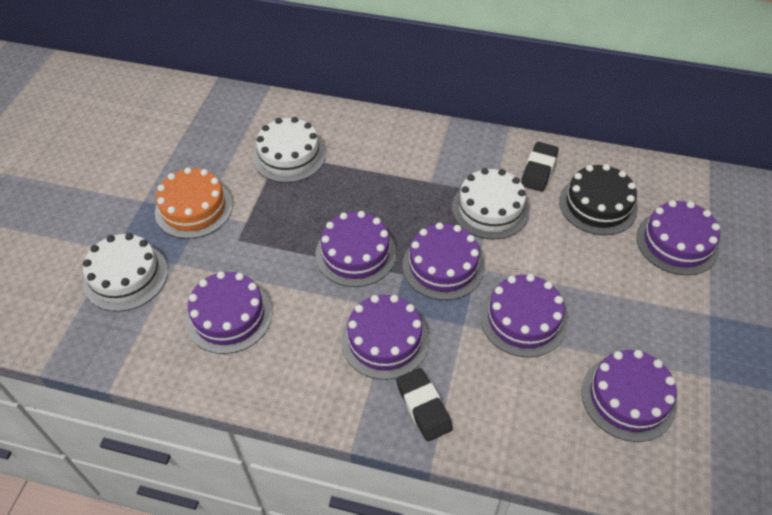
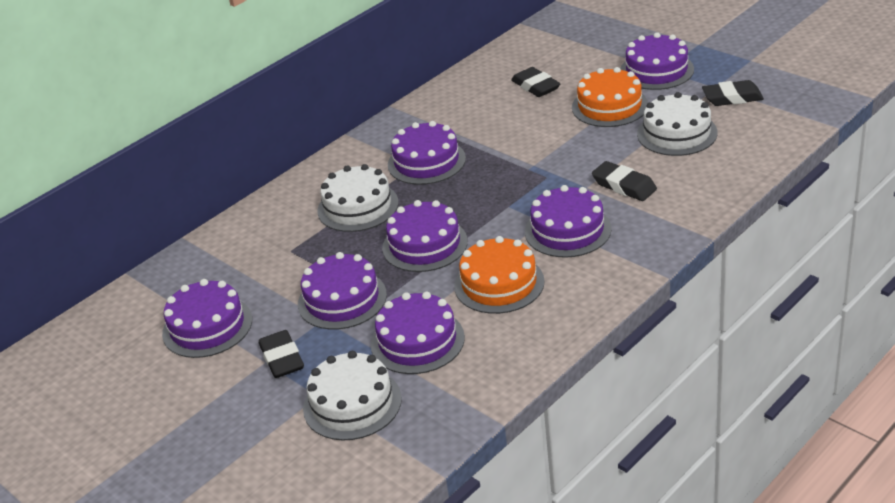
black cake: [559,164,638,235] = 1 -> none = 0
black eraser: [396,368,453,442] [521,142,558,192] = 2 -> [259,330,304,378] [511,67,561,97] [592,161,657,201] [702,80,764,106] = 4
orange cake: [155,167,233,239] = 1 -> [454,236,545,314] [572,67,648,127] = 2

